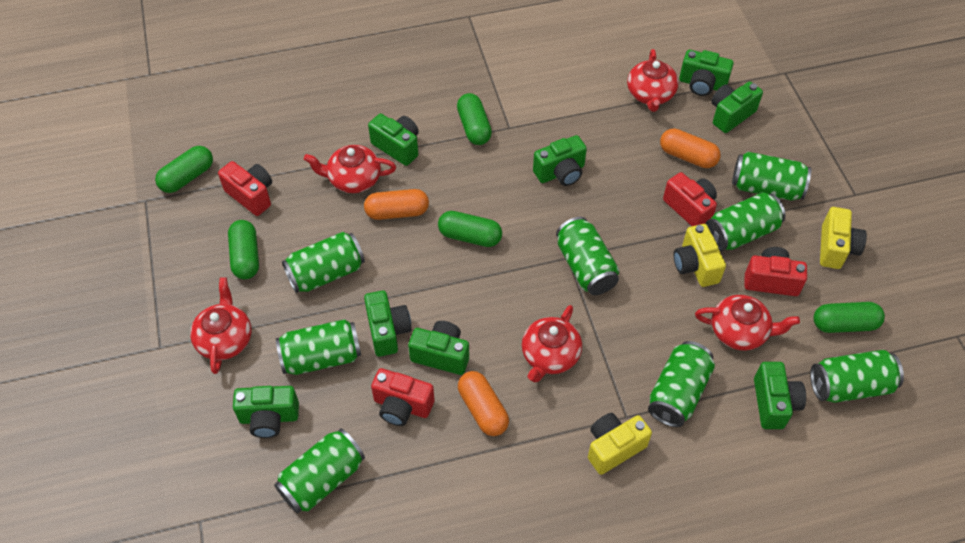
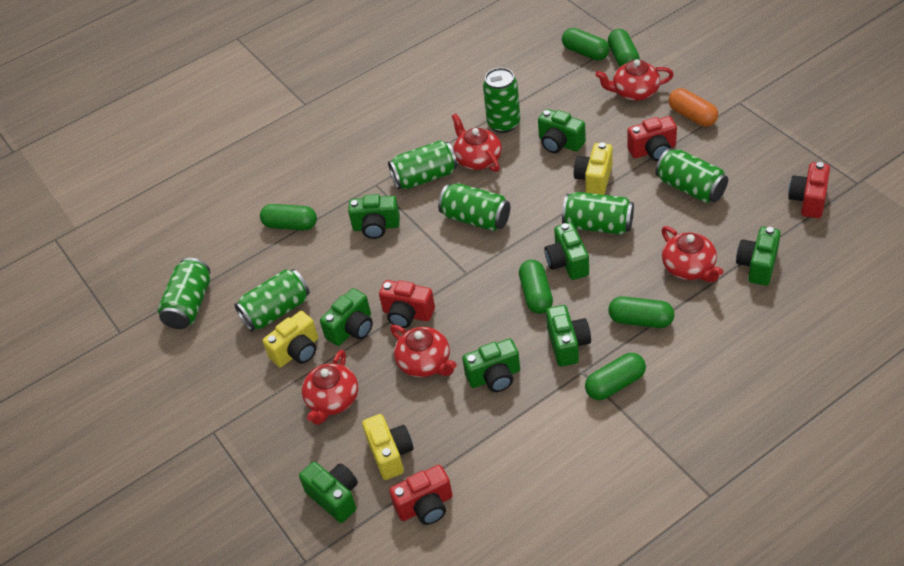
green can: [274,428,365,513] [276,319,361,375] [282,232,365,293] [556,217,619,295] [648,341,715,427] [706,193,786,251] [732,152,811,201] [810,350,904,403] = 8 -> [158,258,210,329] [234,269,310,331] [388,140,457,190] [438,183,510,231] [483,68,520,133] [562,192,634,235] [655,148,728,203] = 7
green capsule: [155,146,213,193] [228,220,259,279] [438,211,502,247] [457,93,492,145] [813,302,885,333] = 5 -> [260,204,317,231] [519,260,553,314] [562,28,610,61] [585,353,646,400] [608,29,640,67] [608,296,674,328] = 6
orange capsule: [364,189,429,220] [458,371,509,436] [660,129,721,168] = 3 -> [668,88,718,127] = 1

